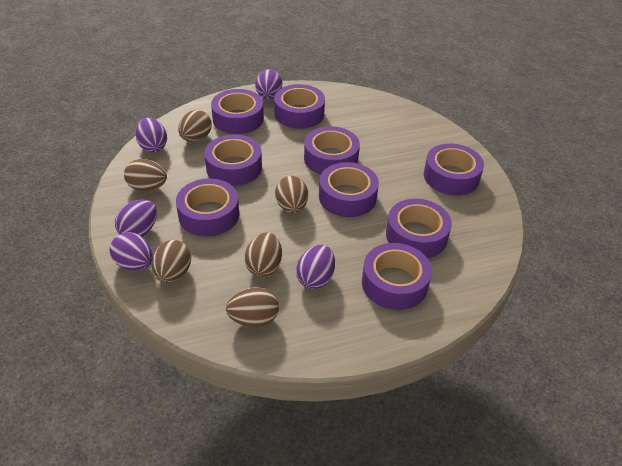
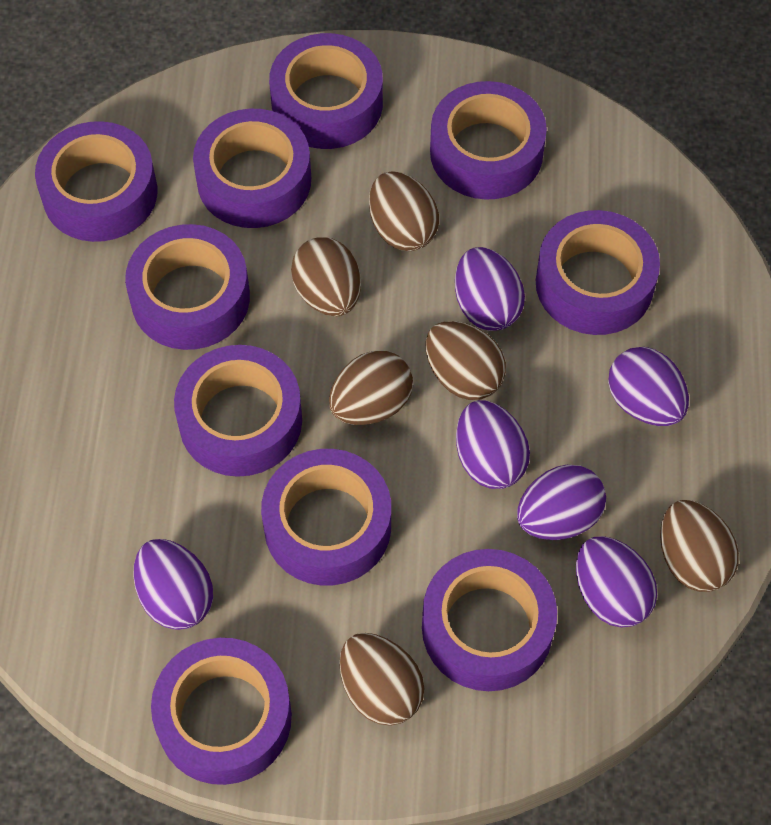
purple egg: [110,232,153,271] [115,200,157,237] [135,118,167,153] [255,69,282,99] [296,245,335,289] = 5 -> [133,539,213,630] [455,247,525,331] [456,400,530,489] [517,465,606,540] [576,536,657,628] [608,347,689,426] = 6
purple tape: [176,179,239,237] [204,134,262,186] [211,89,264,134] [274,84,325,129] [304,126,360,174] [319,162,379,217] [362,243,432,310] [386,199,452,258] [424,144,484,195] = 9 -> [35,121,158,242] [125,224,250,350] [151,638,292,785] [174,345,302,477] [193,109,311,228] [261,449,391,585] [269,33,383,149] [422,549,557,691] [430,81,547,200] [536,210,660,335] = 10

